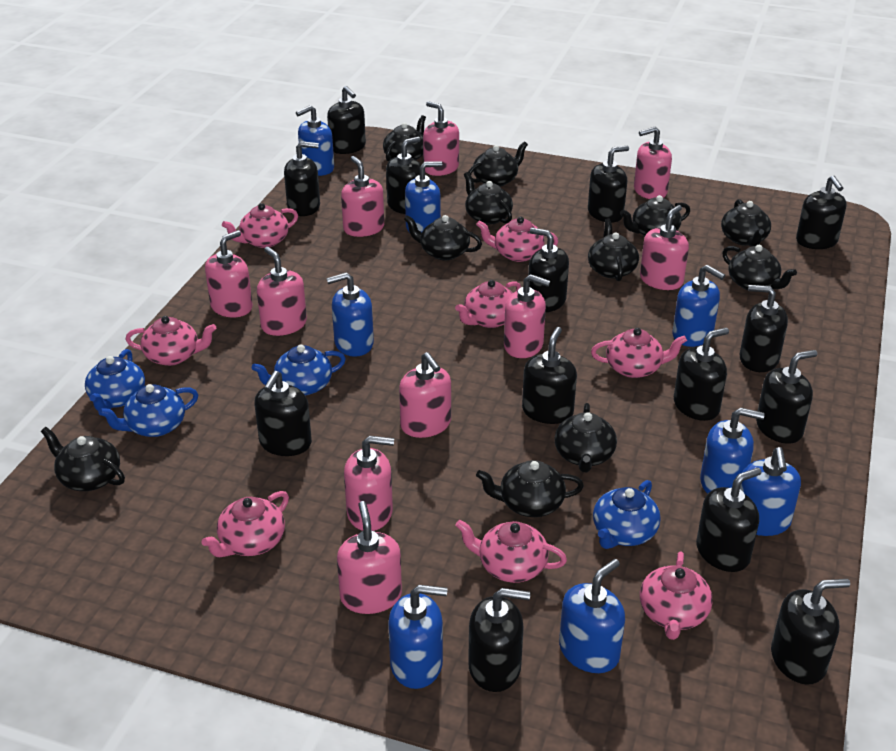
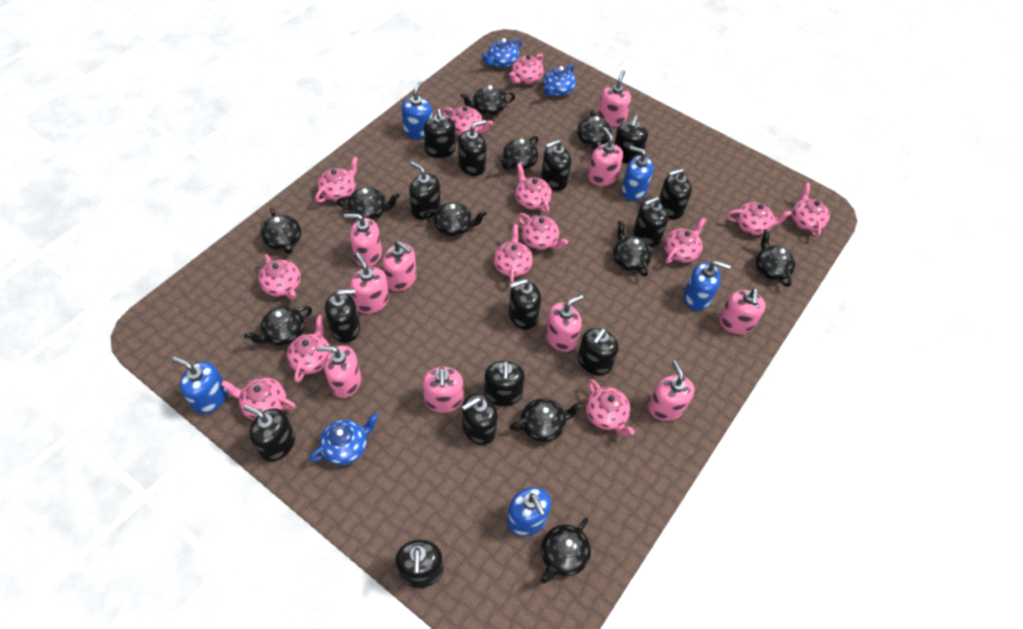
blue soap dispenser: [296,105,334,176] [326,272,374,357] [388,585,447,689] [405,161,442,233] [559,559,625,673] [672,265,725,347] [700,408,765,494] [740,447,801,536] = 8 -> [172,357,228,414] [401,81,432,140] [507,487,551,536] [621,146,654,201] [684,261,731,311] = 5
blue teapot: [85,349,145,411] [99,384,198,437] [252,345,346,395] [593,480,661,549] = 4 -> [309,413,378,465] [482,38,522,68] [543,64,576,96] = 3
pink teapot: [125,316,216,366] [201,491,289,557] [222,203,298,248] [455,280,521,328] [455,520,567,583] [476,216,558,262] [591,328,687,378] [640,551,713,640] = 8 -> [221,377,296,420] [258,254,301,300] [287,315,330,383] [315,157,358,203] [442,106,493,136] [493,224,533,284] [509,54,544,84] [515,163,552,213] [518,213,568,250] [586,379,635,436] [664,218,706,263] [727,202,792,235] [791,183,830,238] = 13

